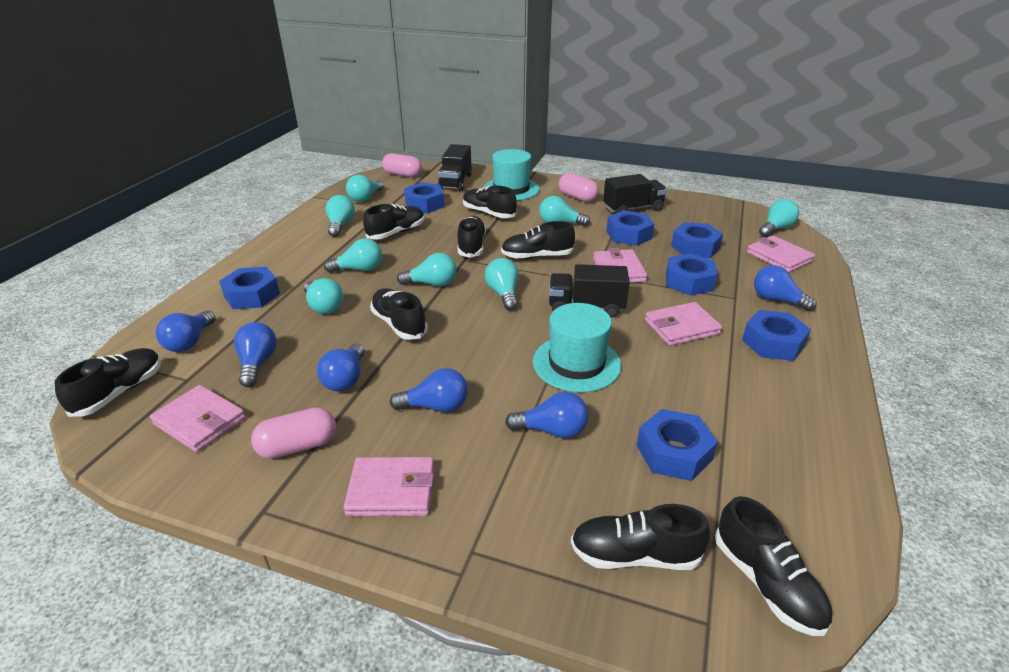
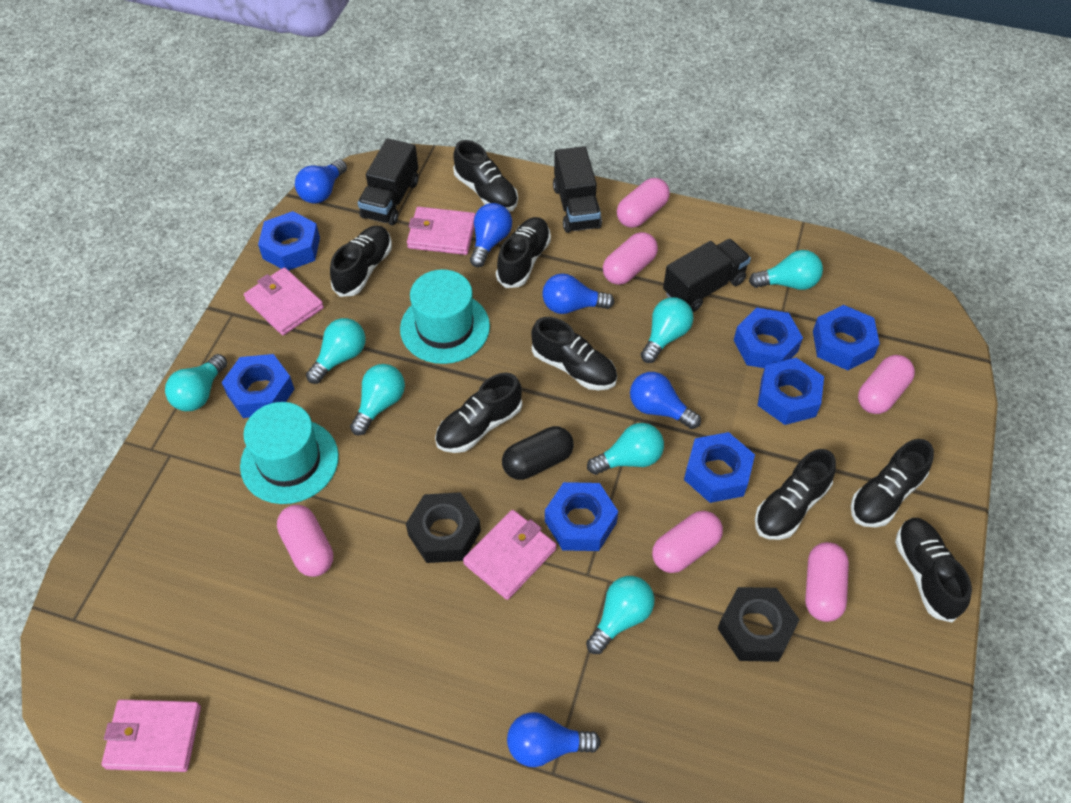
black capsule: none = 0 -> [502,426,574,480] = 1
black nut: none = 0 -> [406,492,481,563] [717,587,800,662] = 2
blue light bulb: [156,311,215,352] [234,322,277,387] [317,344,365,391] [390,368,468,412] [505,392,588,438] [754,265,817,311] = 6 -> [295,159,347,204] [470,203,512,268] [507,712,601,767] [542,273,614,314] [630,372,701,429] = 5
pink capsule: [251,407,336,459] [382,153,422,177] [559,173,599,202] = 3 -> [277,505,333,577] [603,232,658,285] [617,178,670,228] [652,511,723,573] [805,542,849,622] [858,355,915,414] = 6
pink wallet: [150,385,246,452] [343,457,434,516] [593,248,648,283] [645,302,722,346] [747,236,815,272] = 5 -> [101,699,201,772] [244,267,324,335] [407,207,476,255] [463,510,557,600] = 4
turquoise light bulb: [304,278,344,314] [324,238,382,273] [326,195,355,237] [346,175,384,202] [397,253,457,286] [485,258,519,310] [539,196,590,226] [759,199,799,237] = 8 -> [165,354,227,411] [306,318,366,384] [350,364,405,436] [586,576,655,654] [587,423,664,475] [641,297,694,363] [749,250,823,290] = 7

